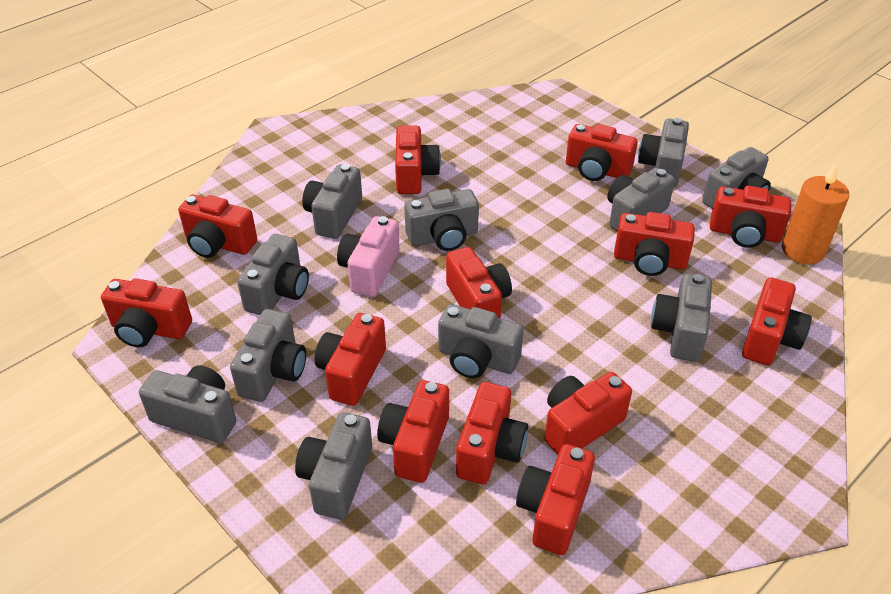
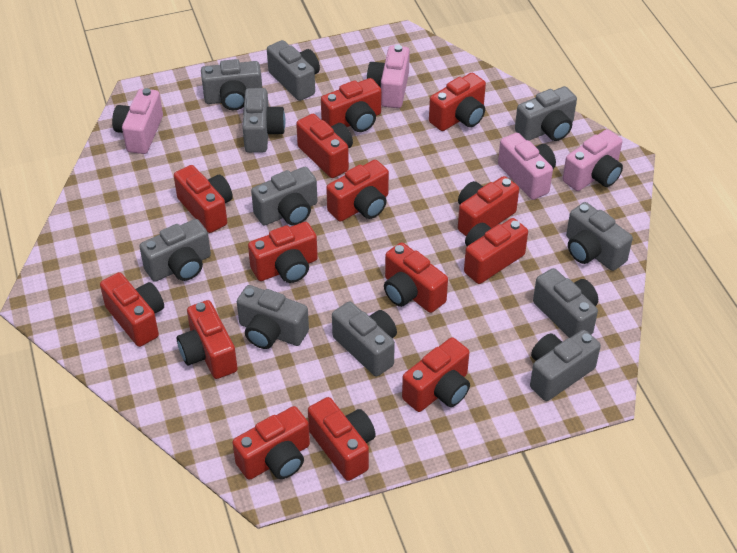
orange candle: [782,164,849,264] = 1 -> none = 0
pink camera: [337,216,400,297] = 1 -> [112,88,163,154] [367,45,410,108] [498,133,556,200] [563,129,623,191] = 4
red camera: [101,278,192,348] [178,195,257,258] [315,313,386,406] [377,380,449,483] [395,126,441,194] [446,247,512,318] [456,382,528,484] [516,444,595,555] [545,372,632,454] [566,124,638,181] [614,212,695,276] [710,186,791,248] [742,277,812,365] = 13 -> [100,272,164,347] [174,165,233,233] [177,300,238,379] [232,406,310,480] [248,222,318,283] [296,114,353,178] [308,397,376,481] [321,78,381,132] [326,160,389,222] [384,242,448,313] [402,337,470,412] [429,73,486,131] [458,176,519,236] [464,218,528,284] = 14

